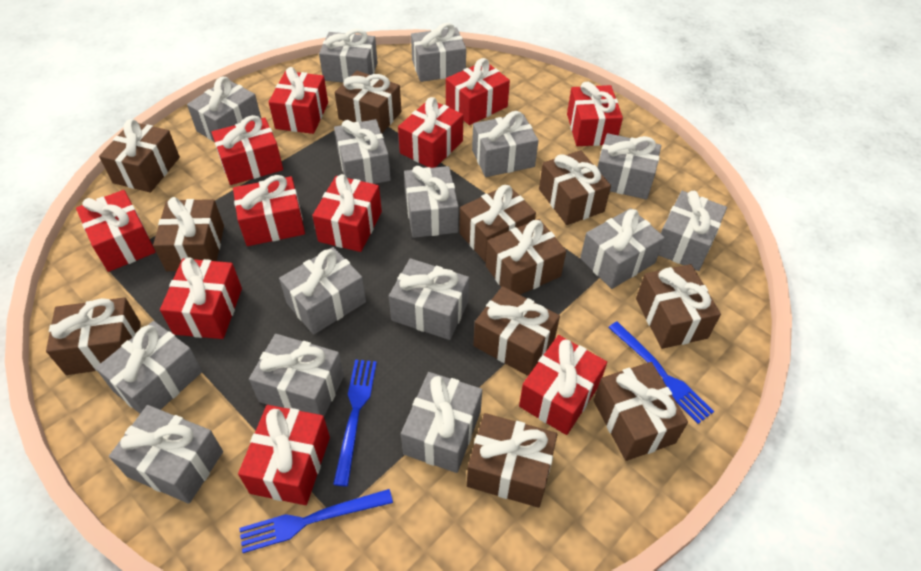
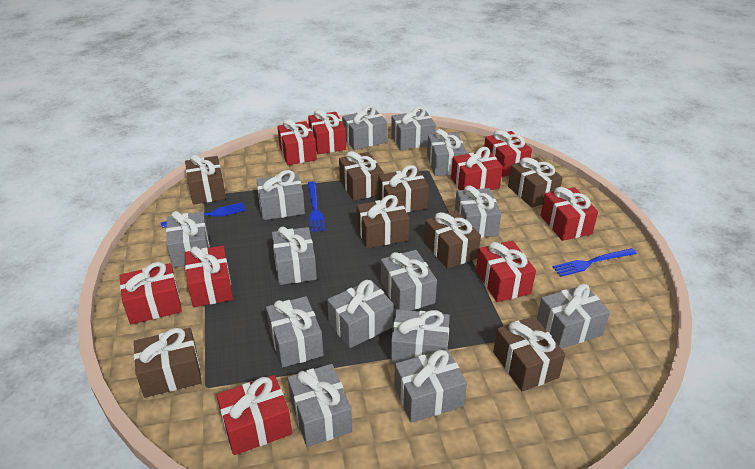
brown gift: [46,297,141,375] [99,119,180,192] [153,197,224,271] [335,71,401,134] [459,185,536,262] [467,413,558,508] [473,286,560,376] [486,219,566,295] [539,150,611,225] [593,362,688,461] [636,264,721,349] = 11 -> [134,328,202,398] [185,154,226,205] [339,151,384,201] [357,195,409,248] [378,165,429,212] [424,210,481,269] [493,316,566,391] [508,157,563,207] = 8
grey gift: [96,321,203,414] [109,405,223,504] [187,77,261,142] [249,334,344,416] [279,247,366,335] [319,29,378,83] [334,119,391,184] [389,258,469,340] [401,372,482,473] [404,166,459,238] [411,23,466,82] [472,111,539,177] [580,208,665,289] [597,133,661,200] [659,191,727,271] = 15 -> [166,211,210,268] [256,170,305,220] [266,296,324,368] [272,227,317,285] [288,364,352,447] [327,280,394,348] [342,105,387,150] [381,250,437,311] [391,107,436,150] [391,309,450,365] [394,349,467,423] [427,129,467,176] [455,186,501,238] [537,284,610,349] = 14
red gift: [76,190,156,272] [160,257,242,339] [212,115,283,185] [233,175,305,246] [238,405,330,505] [269,67,328,134] [312,174,382,252] [398,97,464,168] [446,58,510,125] [519,335,607,435] [567,82,623,146] = 11 -> [120,262,182,324] [185,246,233,307] [216,375,292,455] [277,119,317,165] [308,109,346,154] [451,147,503,190] [476,241,536,302] [484,130,532,177] [541,187,598,241] = 9

